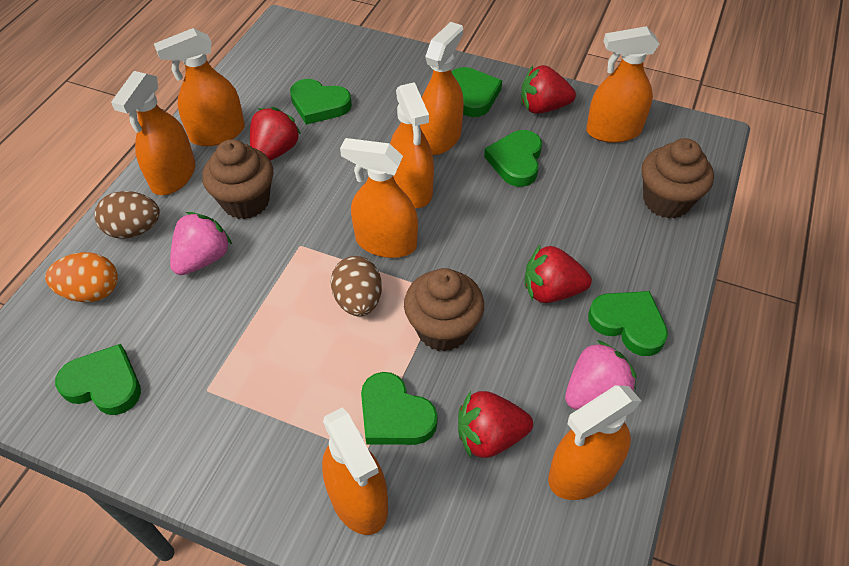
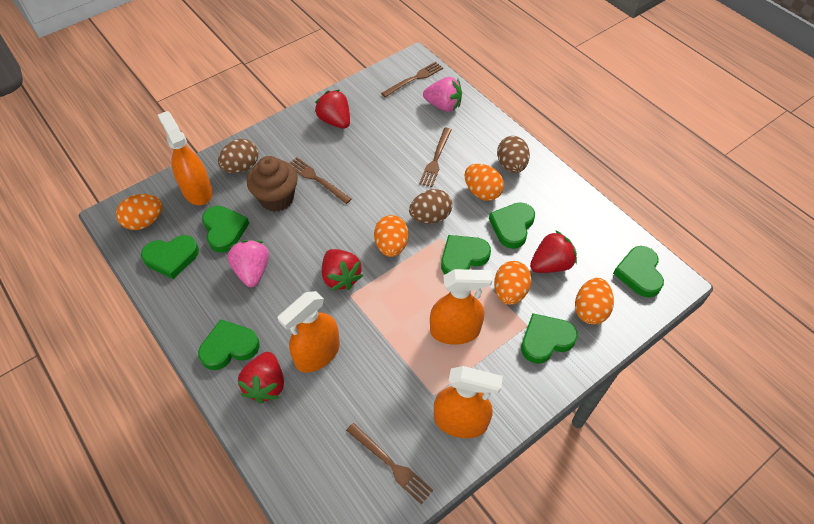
brown cupcake: [202,139,273,219] [404,268,484,352] [641,138,714,219] = 3 -> [247,156,298,212] = 1
brown egg: [95,191,160,239] [331,256,382,317] = 2 -> [218,139,259,173] [409,189,452,224] [497,136,530,173] = 3
brown fork: none = 0 -> [290,157,352,204] [346,423,433,504] [381,62,443,97] [419,128,452,187] = 4
green heart: [55,344,141,415] [290,79,352,125] [361,372,437,445] [452,67,502,117] [484,130,542,187] [588,291,668,356] = 6 -> [141,235,199,279] [198,320,260,370] [202,206,249,253] [441,235,491,274] [489,202,535,249] [521,313,578,364] [613,246,664,298] = 7
orange egg: [45,252,118,302] = 1 -> [116,194,162,230] [374,215,408,257] [465,164,504,201] [494,261,531,305] [575,278,614,324] = 5
orange spray bottle: [111,71,196,195] [154,28,245,146] [322,408,388,535] [340,138,418,258] [390,82,434,208] [420,22,464,155] [548,386,641,500] [586,26,659,143] = 8 -> [158,111,213,205] [277,291,340,373] [430,269,492,345] [434,366,503,438] = 4

